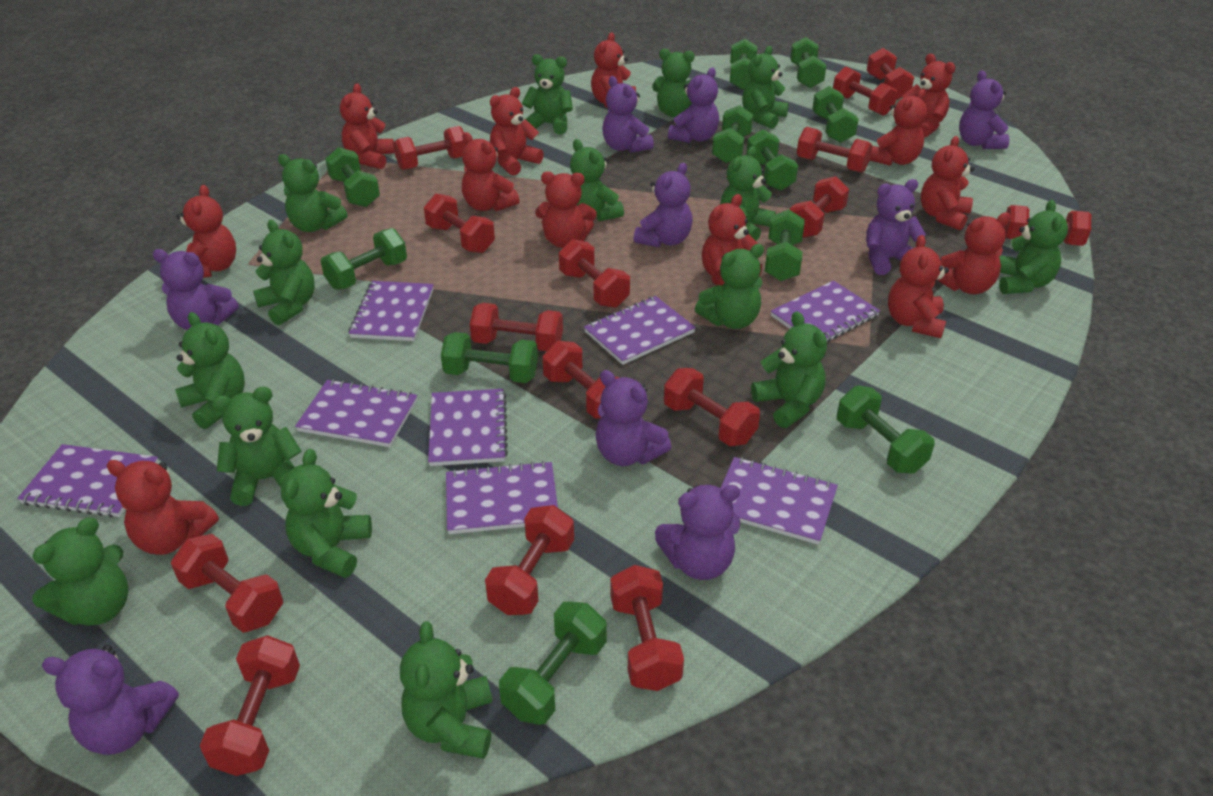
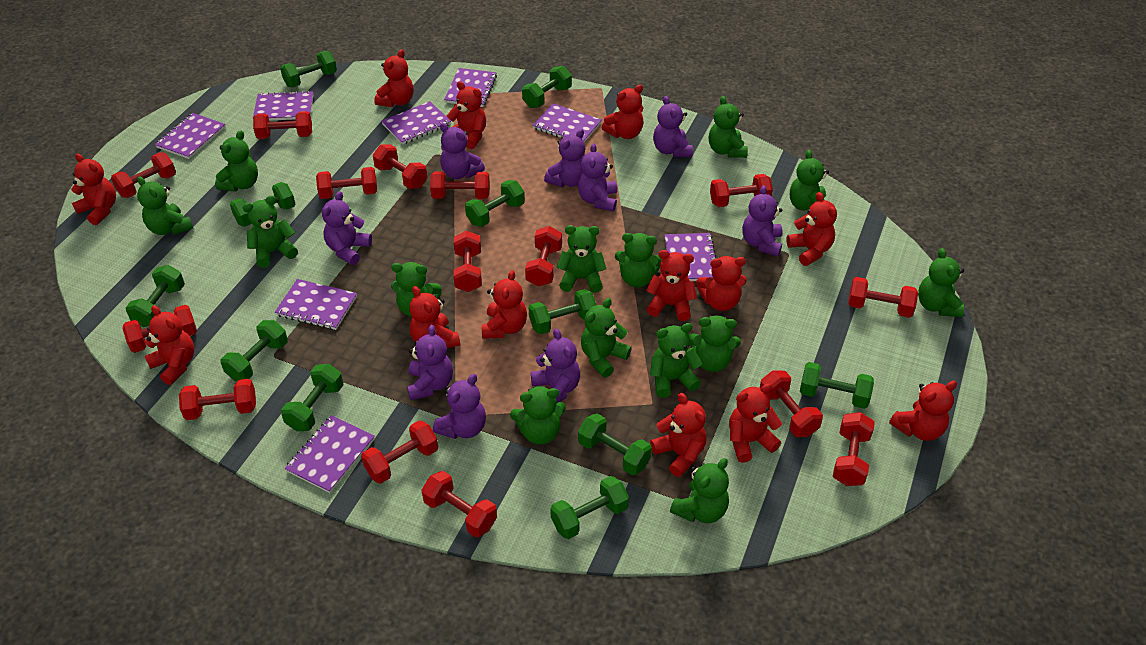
green teddy bear: [32,517,128,626] [175,312,245,429] [212,387,301,506] [253,220,315,326] [278,154,348,232] [281,449,372,578] [400,621,492,759] [522,54,573,135] [570,139,624,221] [652,49,695,117] [695,244,764,329] [720,146,776,241] [742,46,789,129] [751,311,827,428] [999,200,1068,294] = 15 -> [137,176,193,235] [215,130,258,192] [242,195,298,268] [391,262,442,317] [510,386,566,445] [557,225,606,293] [581,298,632,378] [615,233,662,288] [650,323,702,398] [670,458,729,523] [689,315,741,372] [709,96,748,158] [790,150,829,211] [918,248,964,317] = 14

